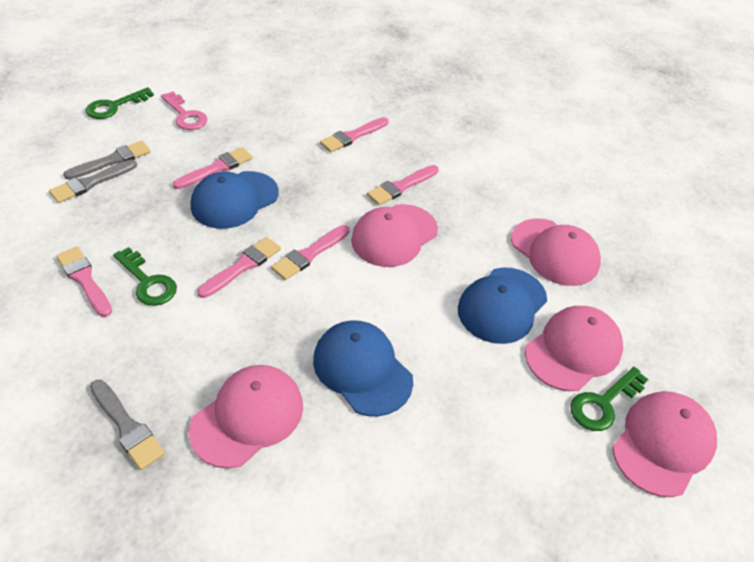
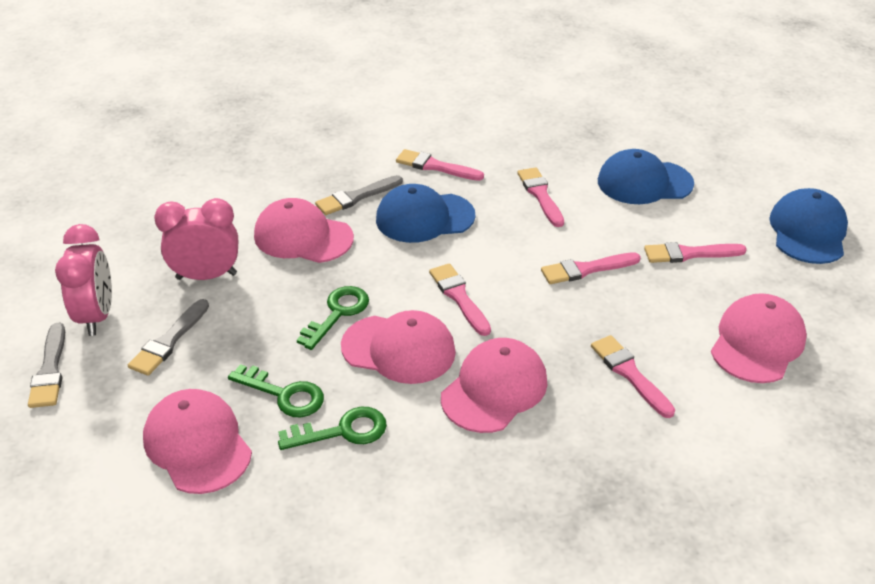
pink clock: none = 0 -> [55,224,112,336] [154,198,238,280] = 2
pink key: [161,91,207,130] = 1 -> none = 0

